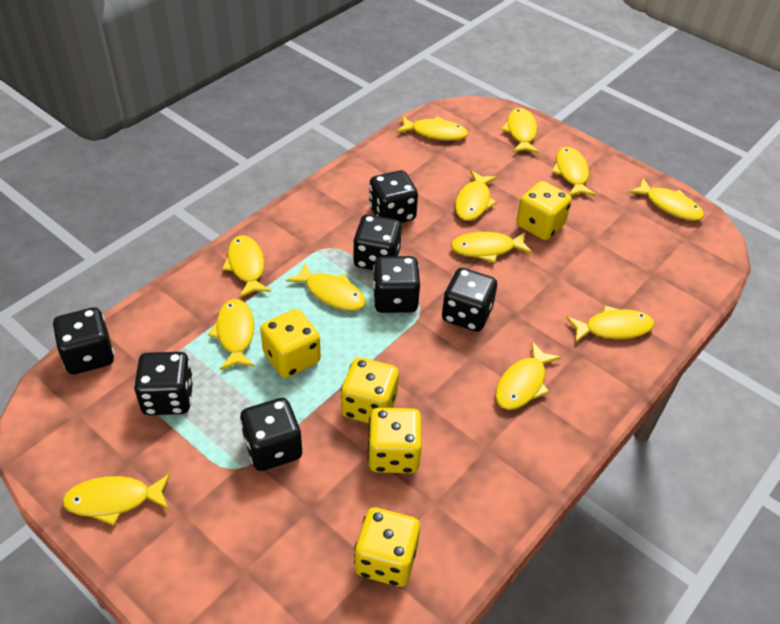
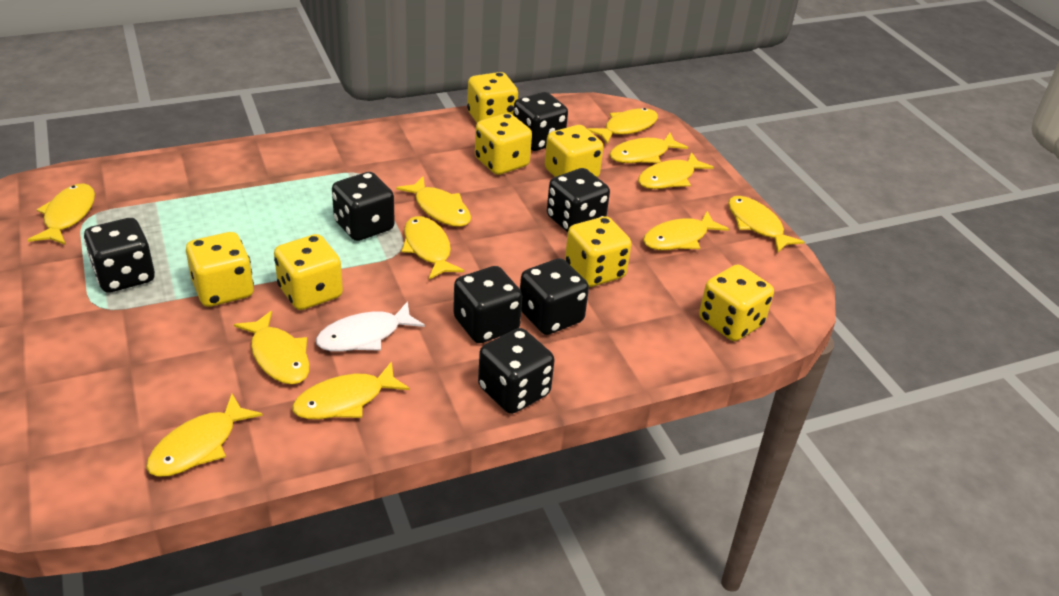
white fish: none = 0 -> [316,301,425,352] = 1
yellow dice: [260,309,321,378] [341,357,399,423] [354,508,420,587] [368,407,422,473] [516,181,572,240] = 5 -> [186,232,254,307] [274,234,343,310] [467,72,518,123] [475,113,532,175] [545,125,604,178] [565,216,632,287] [699,264,774,341] = 7
yellow fish: [62,474,170,526] [208,299,255,370] [222,235,271,298] [286,263,366,311] [397,116,468,141] [451,232,532,263] [455,170,497,221] [495,342,561,410] [501,108,539,153] [552,147,596,196] [566,306,654,343] [628,178,704,221] = 12 -> [28,183,95,245] [146,394,263,477] [234,311,310,385] [292,361,410,419] [396,176,471,227] [402,216,464,280] [587,108,658,144] [610,133,688,163] [638,152,714,189] [643,211,729,250] [728,196,804,253] = 11

